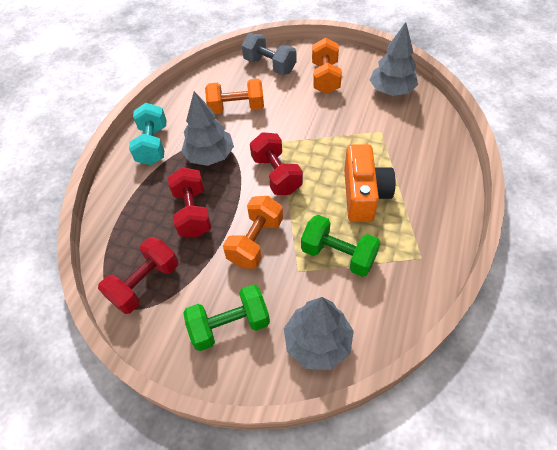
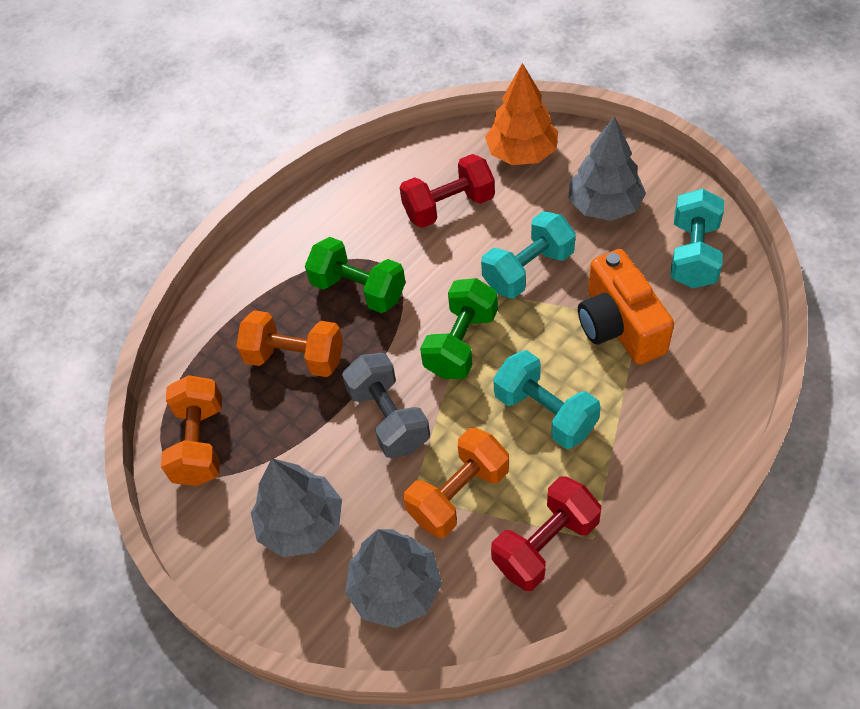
orange tree: none = 0 -> [485,63,558,165] = 1
red dumbbell: [98,237,178,314] [168,168,211,238] [250,132,303,195] = 3 -> [400,154,495,228] [491,476,601,591] = 2
turquoise dumbbell: [129,103,167,165] = 1 -> [481,211,576,299] [493,350,601,449] [670,189,724,289] = 3

